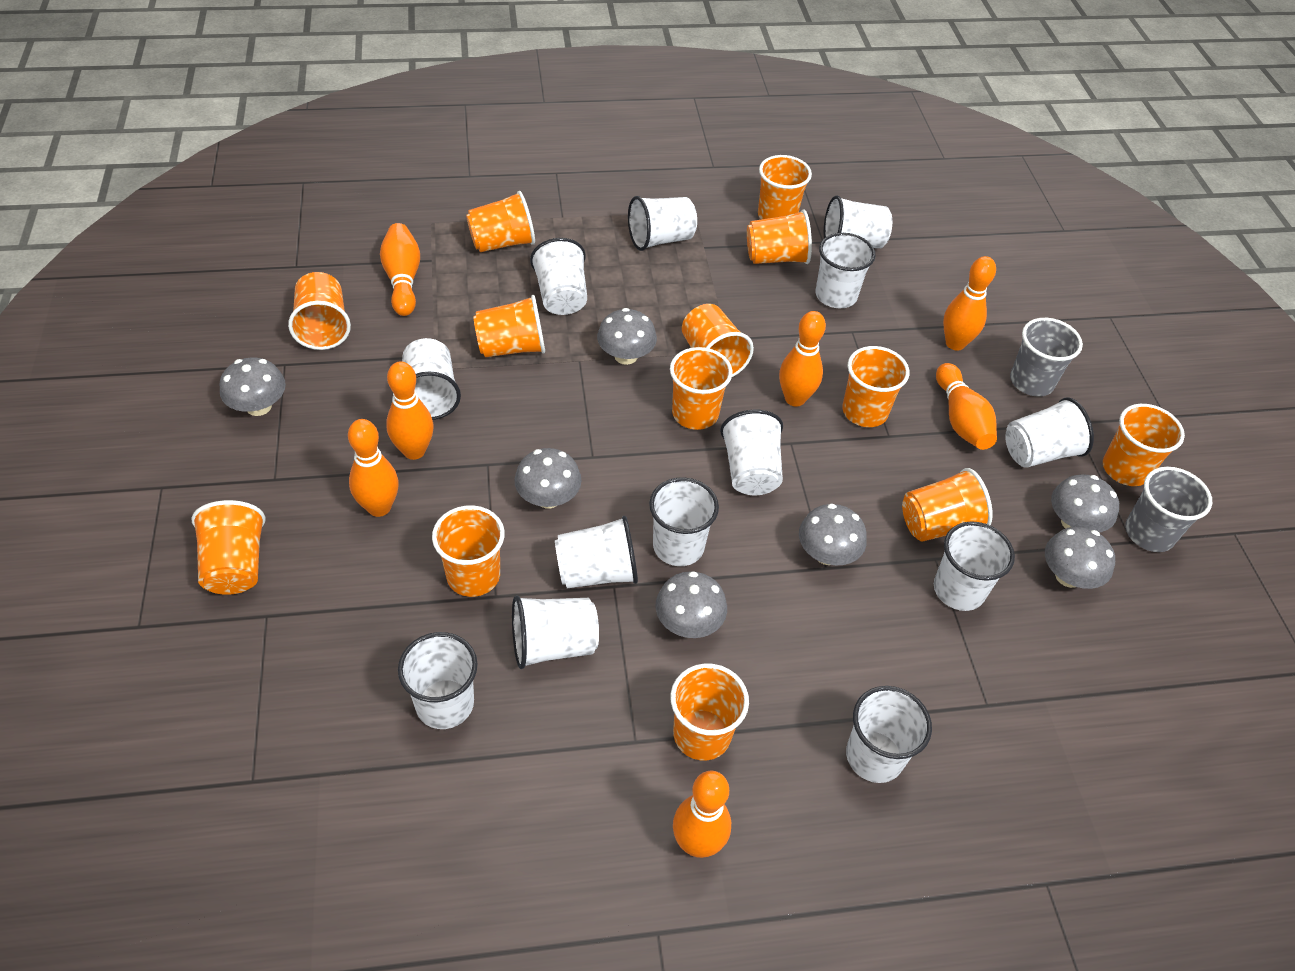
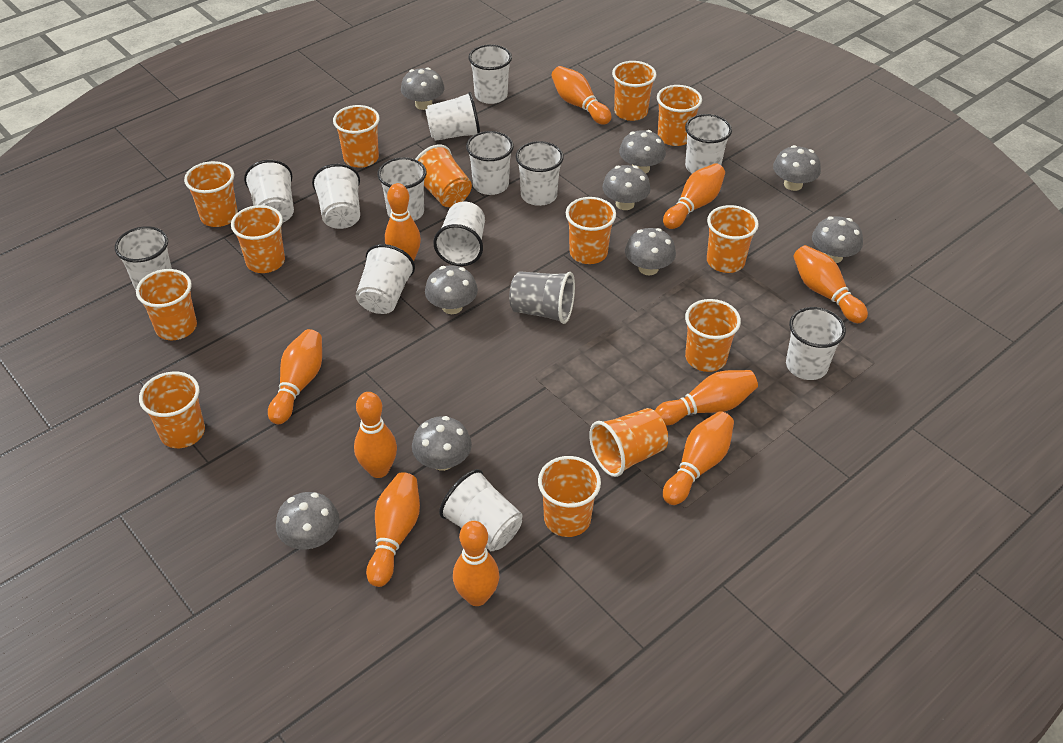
grey cup: [1010,318,1083,397] [1125,467,1212,552] = 2 -> [509,271,575,324] = 1
grey mushroom: [220,357,286,416] [514,448,581,508] [597,308,657,365] [655,571,727,638] [799,504,867,565] [1045,527,1115,589] [1051,474,1119,532] = 7 -> [276,492,340,549] [401,67,445,110] [412,416,472,471] [425,265,478,314] [602,165,651,210] [619,130,666,173] [625,228,676,276] [773,145,821,191] [812,216,863,263] = 9
orange bowling pin: [348,419,399,517] [380,223,420,316] [386,361,434,460] [673,771,731,858] [779,311,826,407] [936,363,997,450] [943,256,996,351] = 7 -> [268,329,322,424] [354,392,397,478] [366,472,420,587] [385,183,421,261] [453,521,499,606] [551,66,611,125] [655,370,758,426] [663,163,725,229] [663,411,734,505] [793,245,868,323] = 10

